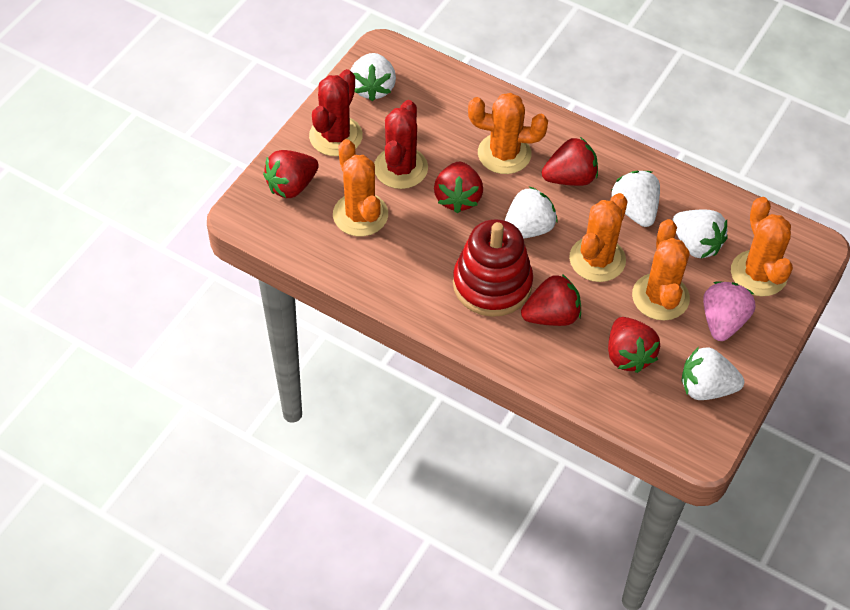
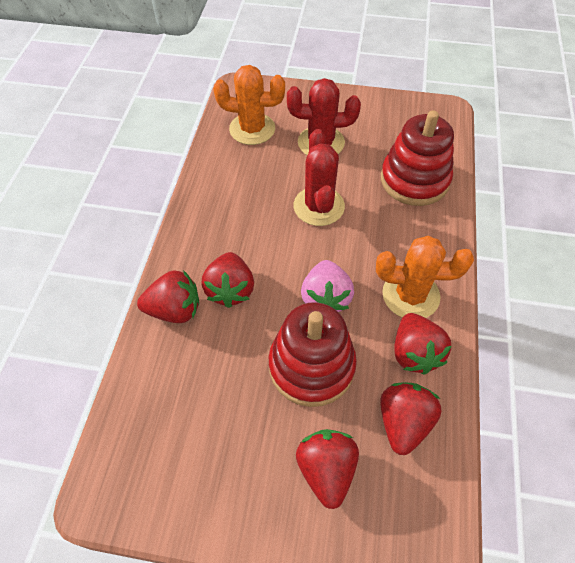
orange cactus: [333,139,388,236] [468,93,548,174] [569,193,628,282] [632,219,690,321] [731,197,793,296] = 5 -> [213,65,285,145] [376,236,474,318] = 2
red stacking toy: [453,219,533,317] = 1 -> [269,302,357,407] [381,110,454,206] = 2
white strawberry: [350,53,396,101] [504,187,557,239] [611,171,660,227] [672,210,728,259] [682,347,744,400] = 5 -> none = 0

